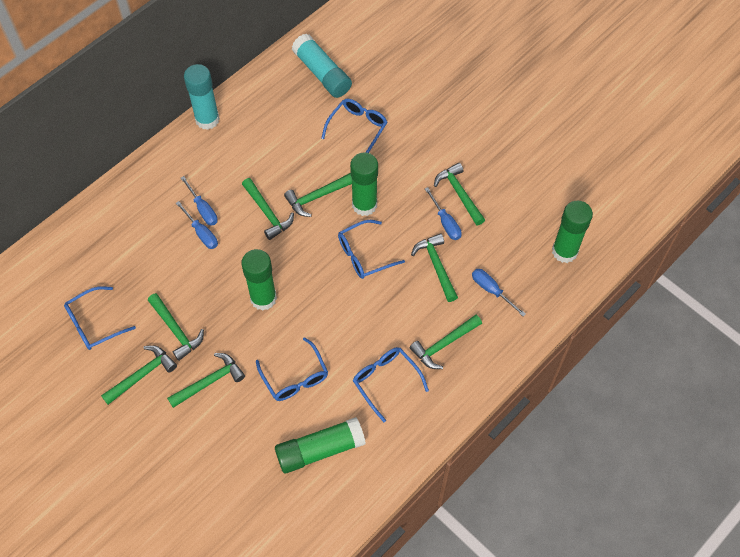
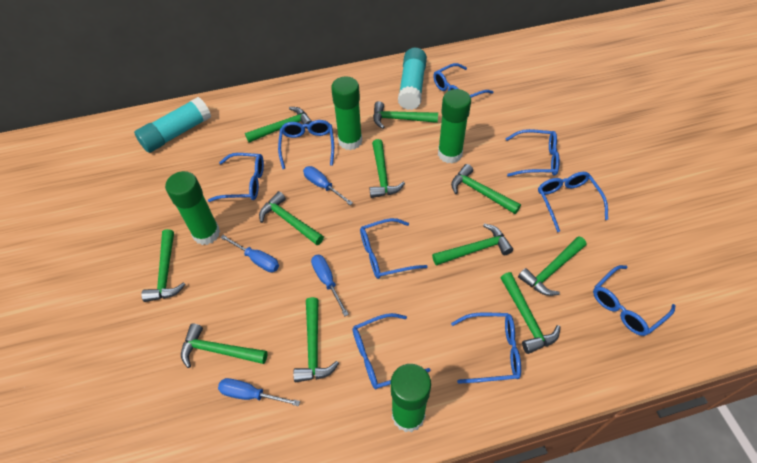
blue glasses: [64,286,136,350] [256,337,328,401] [321,98,387,153] [338,220,405,279] [353,347,429,422] = 5 -> [208,153,264,202] [278,120,334,169] [353,313,430,390] [360,218,428,279] [433,63,493,98] [451,313,521,384] [505,129,560,177] [538,172,608,232] [593,265,676,336] = 9
green hammer: [101,345,177,405] [148,293,204,361] [167,353,245,408] [242,178,294,240] [284,173,352,217] [409,315,482,369] [411,233,458,302] [434,163,485,226] = 8 -> [141,229,186,302] [181,323,268,368] [245,107,312,143] [259,191,324,245] [293,297,339,383] [369,139,405,198] [373,101,438,129] [432,224,513,266] [451,164,521,214] [500,272,560,354] [518,236,587,296] = 11

